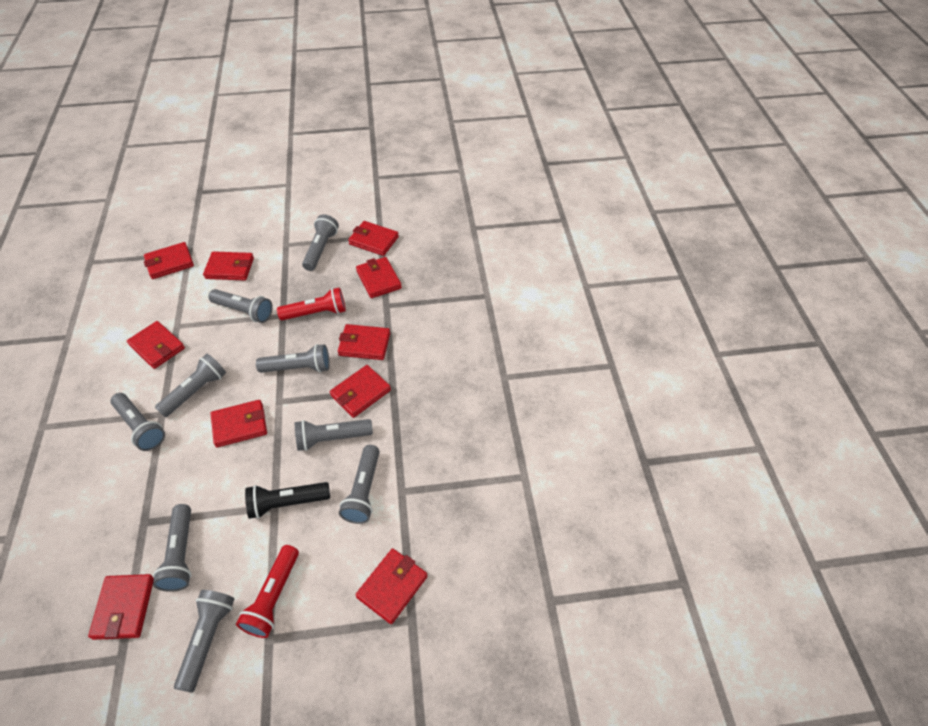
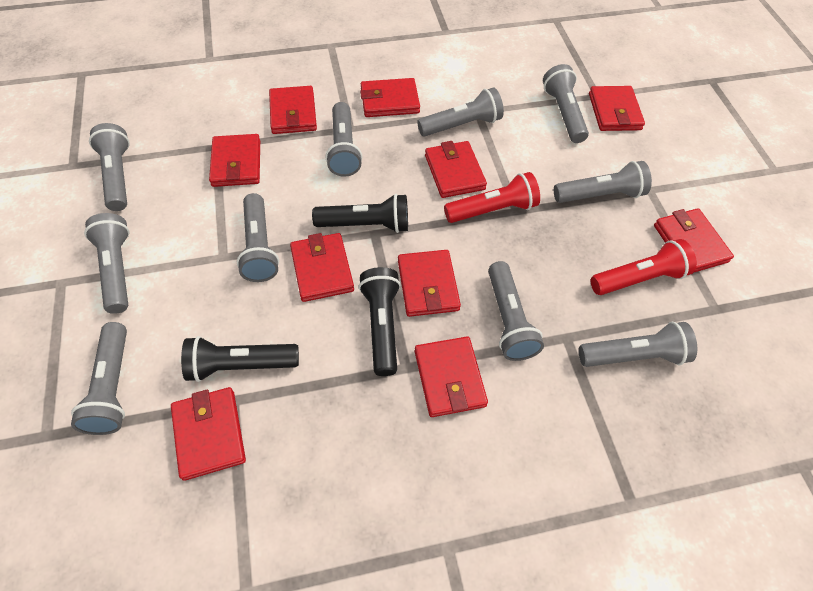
black flashlight: [245,482,330,519] = 1 -> [181,336,299,382] [312,194,408,233] [359,267,401,376] = 3
grey flashlight: [110,393,165,451] [153,504,192,592] [155,354,226,417] [174,590,235,693] [208,289,273,323] [256,344,330,373] [295,419,373,451] [302,214,339,271] [339,445,380,524] = 9 -> [71,322,127,435] [84,213,129,314] [89,123,130,211] [237,193,279,282] [326,102,362,177] [417,87,504,137] [488,261,544,361] [543,64,589,143] [554,161,652,203] [579,322,697,367] = 10

